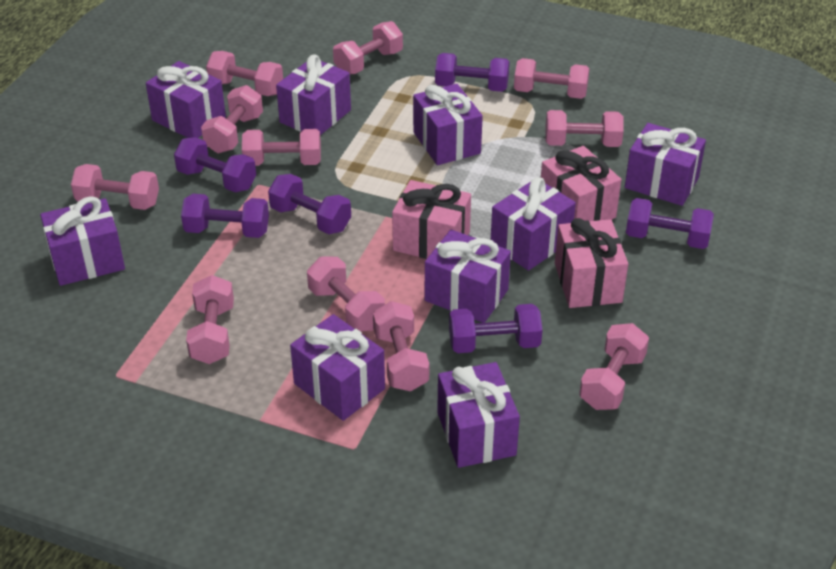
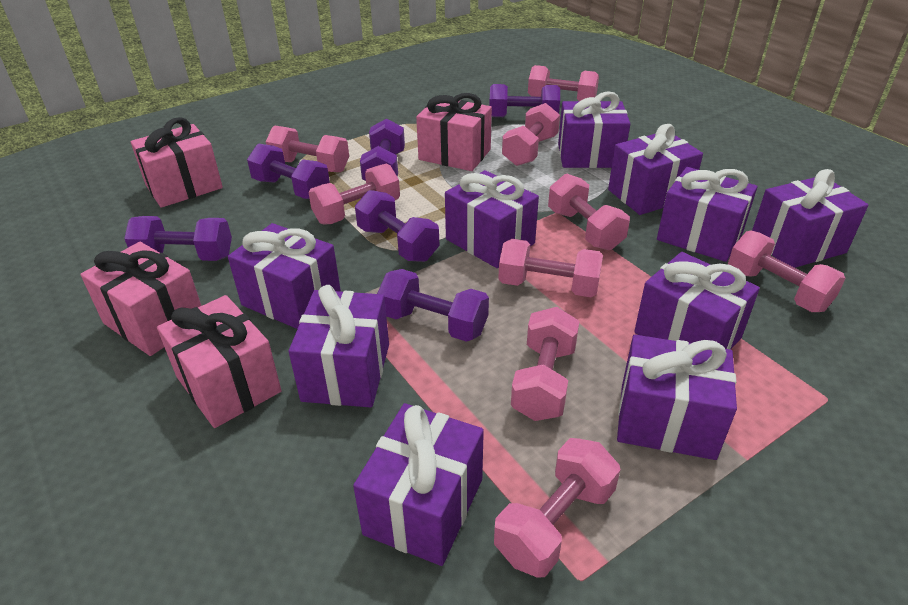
pink dumbbell: [71,164,159,210] [186,275,234,364] [201,85,263,153] [206,51,283,96] [242,129,321,166] [307,257,385,331] [333,21,403,74] [373,301,429,391] [514,58,590,99] [545,110,624,147] [579,323,649,410] = 11 -> [266,125,349,172] [308,163,400,225] [494,438,620,578] [498,239,603,297] [502,103,560,166] [511,307,579,421] [528,65,599,101] [548,174,630,250] [728,231,846,312] = 9
pink gift: [392,180,471,259] [541,146,621,221] [555,218,628,308] = 3 -> [80,242,201,356] [130,117,223,208] [157,295,282,428] [416,93,492,171] = 4
purple gift: [40,196,125,286] [146,61,226,138] [276,54,351,135] [290,314,385,421] [413,84,483,165] [425,230,511,323] [437,362,520,468] [491,177,576,271] [625,123,706,206] = 9 -> [228,223,341,329] [289,285,389,407] [353,403,484,566] [445,170,539,268] [558,91,630,168] [608,124,703,215] [617,335,737,460] [634,252,760,350] [657,167,757,262] [752,169,868,268] = 10

